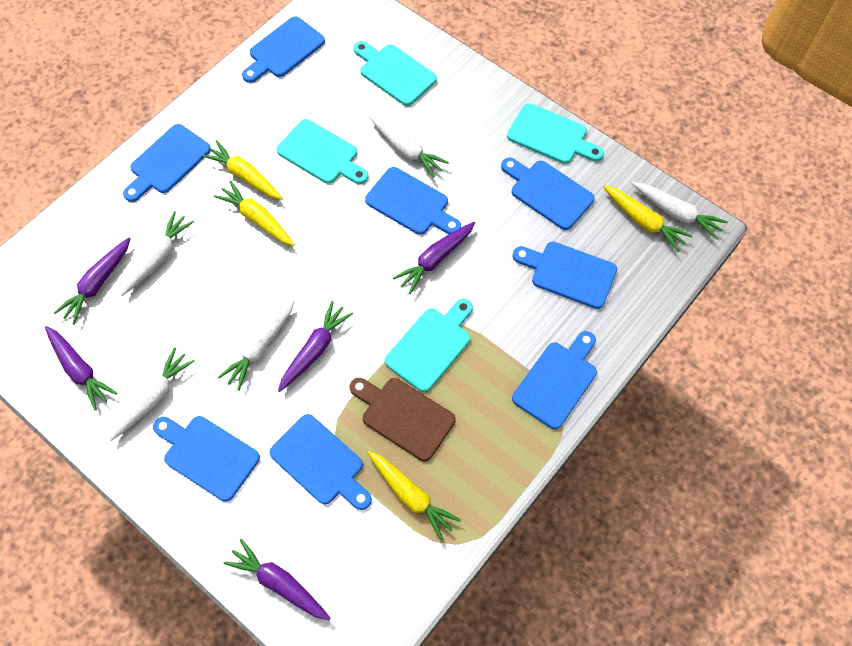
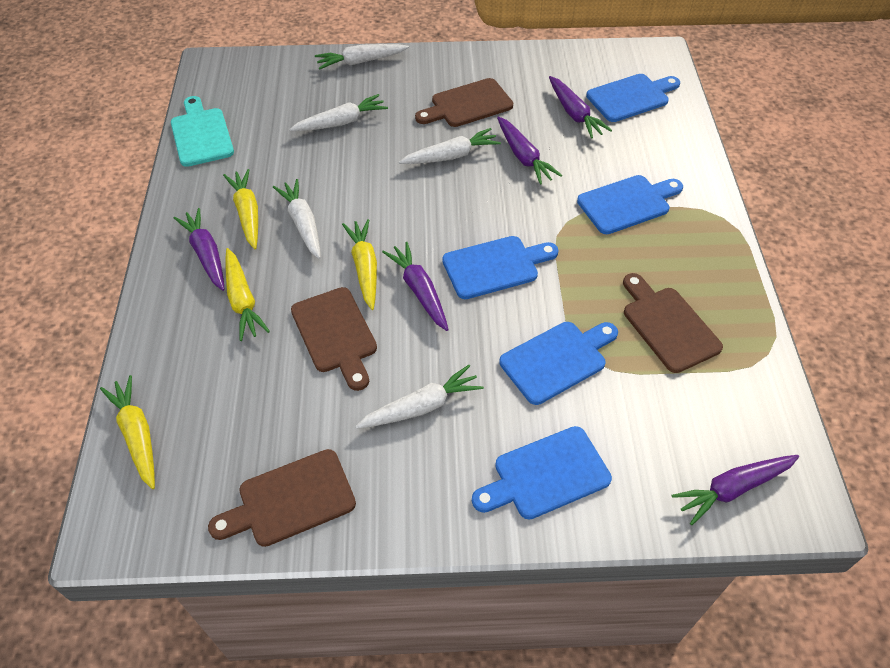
blue cutting board: [123,124,211,202] [153,416,260,502] [242,16,325,83] [269,414,372,510] [365,167,461,235] [501,158,595,230] [512,331,597,429] [513,242,617,309] = 8 -> [442,236,559,299] [472,426,612,520] [499,322,618,405] [577,175,683,234] [586,74,680,122] = 5
brown cutting board: [350,378,456,461] = 1 -> [208,449,356,547] [291,287,377,391] [415,78,513,127] [623,273,723,373] = 4
turquoise cutting board: [277,119,368,184] [353,41,437,106] [385,299,473,392] [507,103,604,164] = 4 -> [171,96,234,167] = 1

